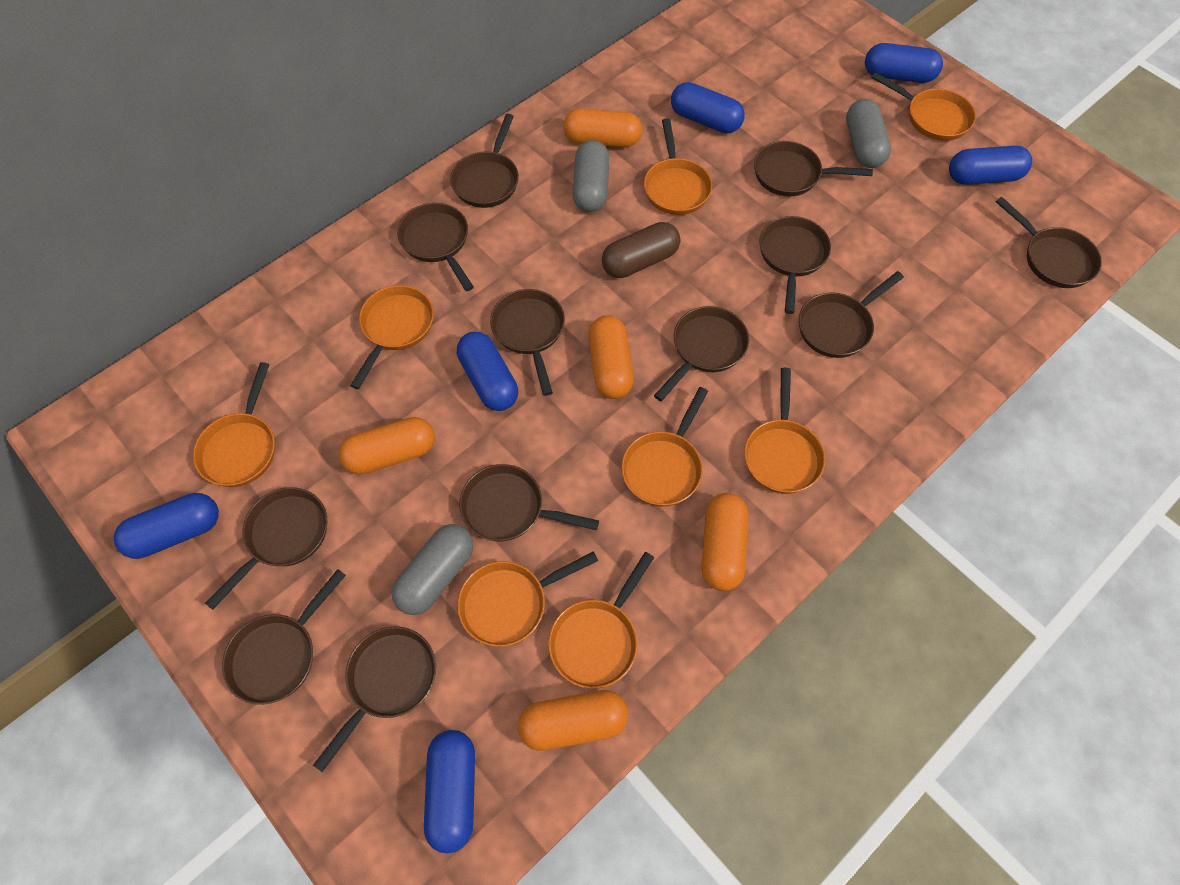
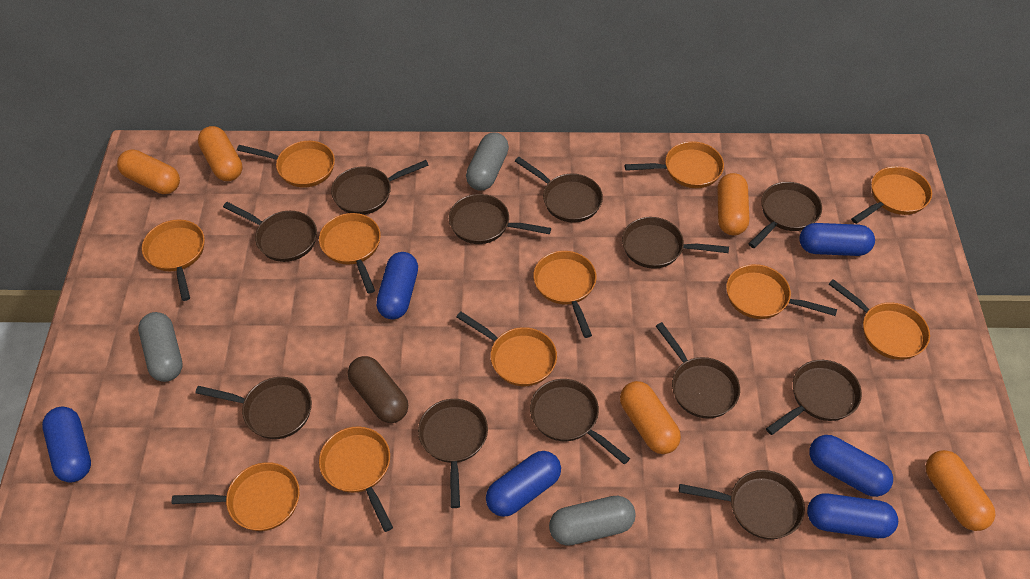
orange pan: [193,362,275,487] [350,285,434,389] [457,551,598,647] [548,552,654,689] [621,387,708,507] [644,118,712,215] [744,368,825,494] [871,72,976,141] = 8 -> [142,219,205,301] [172,462,300,531] [237,141,335,188] [319,213,381,293] [319,427,393,532] [457,312,557,386] [533,251,597,338] [625,141,724,188] [726,264,837,319] [829,279,930,360] [851,166,932,224] = 11

